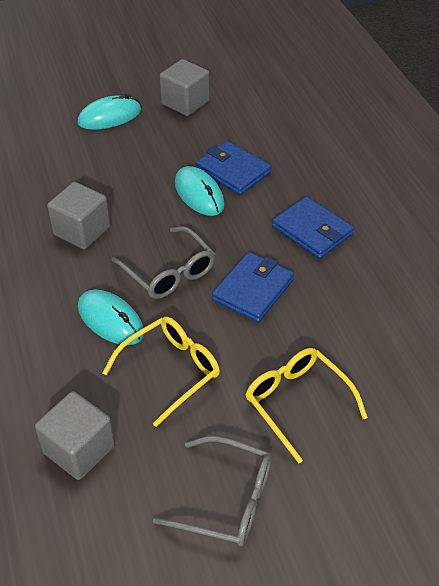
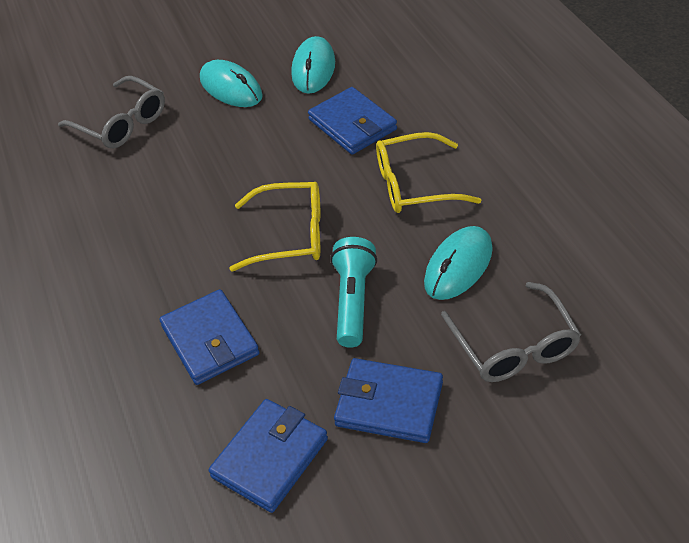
blue wallet: [196,141,271,195] [212,252,294,323] [272,197,354,259] = 3 -> [159,289,260,385] [209,399,328,513] [308,87,397,155] [334,358,443,443] = 4
grey cube: [35,391,115,480] [47,182,110,249] [159,59,210,116] = 3 -> none = 0
turquoise flashlight: none = 0 -> [330,237,377,348] = 1

